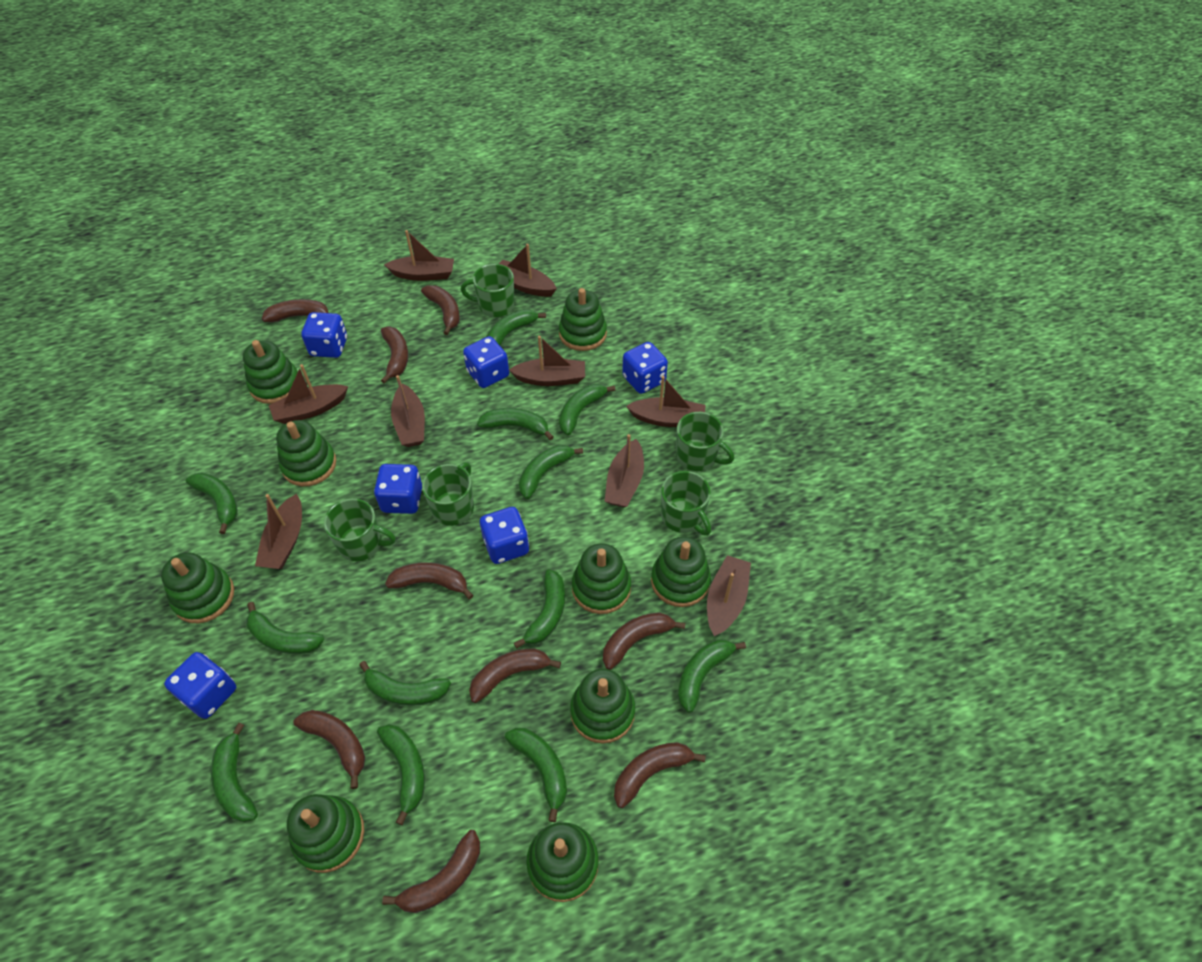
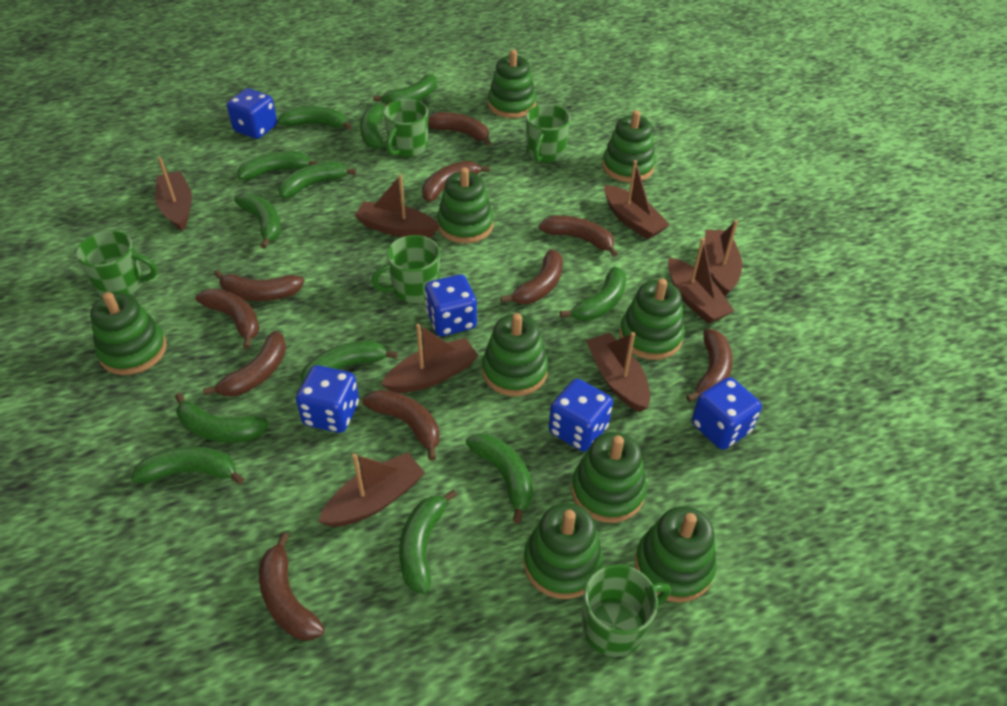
blue dice: [164,652,236,719] [301,312,347,358] [374,464,422,514] [463,336,509,388] [480,507,529,564] [622,342,668,394] = 6 -> [227,88,277,139] [296,365,359,433] [425,274,477,336] [549,379,613,452] [692,377,762,450] = 5
brown banana: [262,299,329,322] [294,710,365,789] [381,327,408,384] [382,830,480,913] [385,562,473,599] [421,285,460,335] [469,649,561,703] [603,612,685,670] [614,742,706,808] = 9 -> [195,288,260,349] [203,331,286,397] [214,270,304,301] [259,532,325,641] [362,390,440,461] [422,161,489,202] [428,112,491,146] [501,249,563,304] [539,216,618,257] [686,329,733,402] = 10
brown boat: [255,494,302,569] [268,364,348,424] [384,230,454,281] [391,375,425,447] [499,244,557,297] [509,336,585,386] [604,434,644,507] [626,376,706,427] [707,555,751,636] = 9 -> [155,157,192,231] [318,452,425,527] [354,174,440,237] [381,324,479,393] [586,332,650,412] [604,160,670,239] [668,238,734,324] [704,220,742,296] = 8

